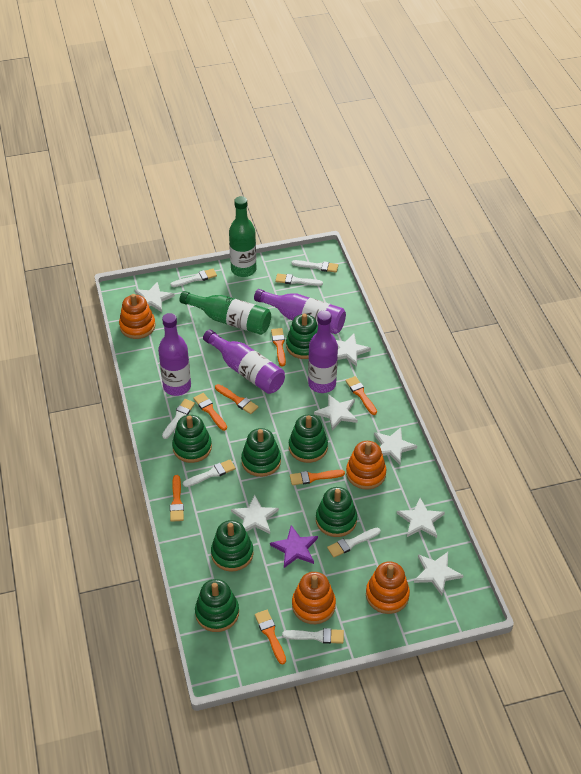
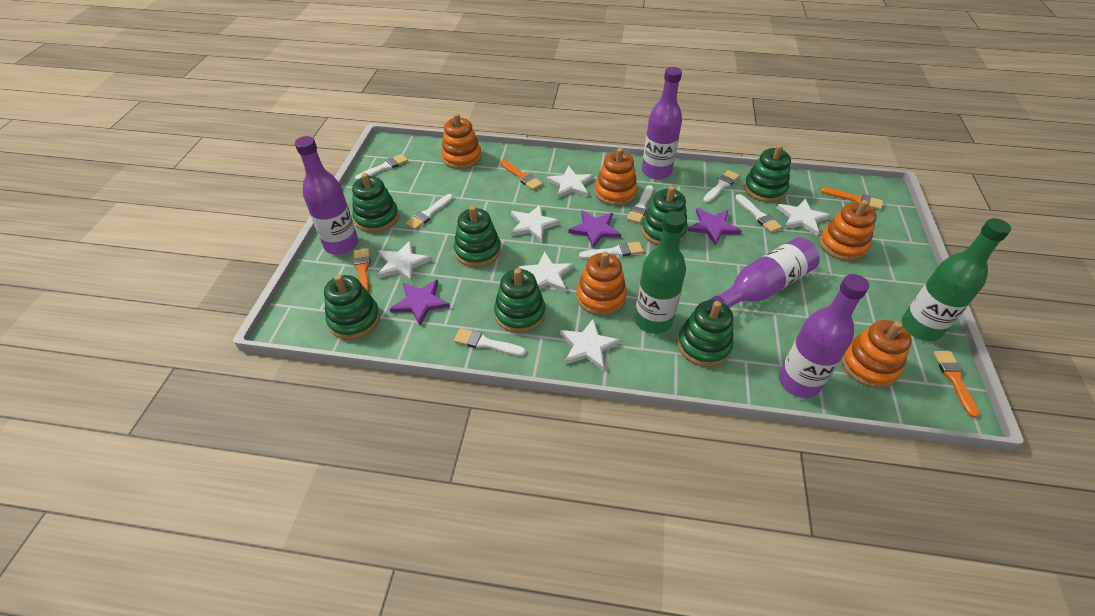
orange brush: [170,475,184,522] [193,393,227,431] [215,384,258,414] [255,610,286,664] [271,328,286,366] [290,470,345,485] [345,376,377,415] = 7 -> [353,248,371,293] [501,160,543,190] [821,187,883,210] [933,351,980,418] = 4
orange stacking toy: [119,294,156,339] [292,572,336,624] [346,441,386,490] [366,561,410,614] = 4 -> [441,113,482,169] [576,252,627,315] [595,148,638,206] [819,200,876,261] [841,320,912,388] = 5
purple star: [270,525,318,568] = 1 -> [390,279,450,326] [568,210,621,248] [688,208,741,246] = 3
white star: [135,282,174,312] [231,495,279,534] [314,394,358,430] [336,334,371,367] [374,427,417,465] [397,498,445,538] [414,552,464,595] = 7 -> [377,240,432,283] [511,204,560,242] [518,251,574,292] [546,166,594,198] [560,318,621,371] [777,199,830,236] = 6

